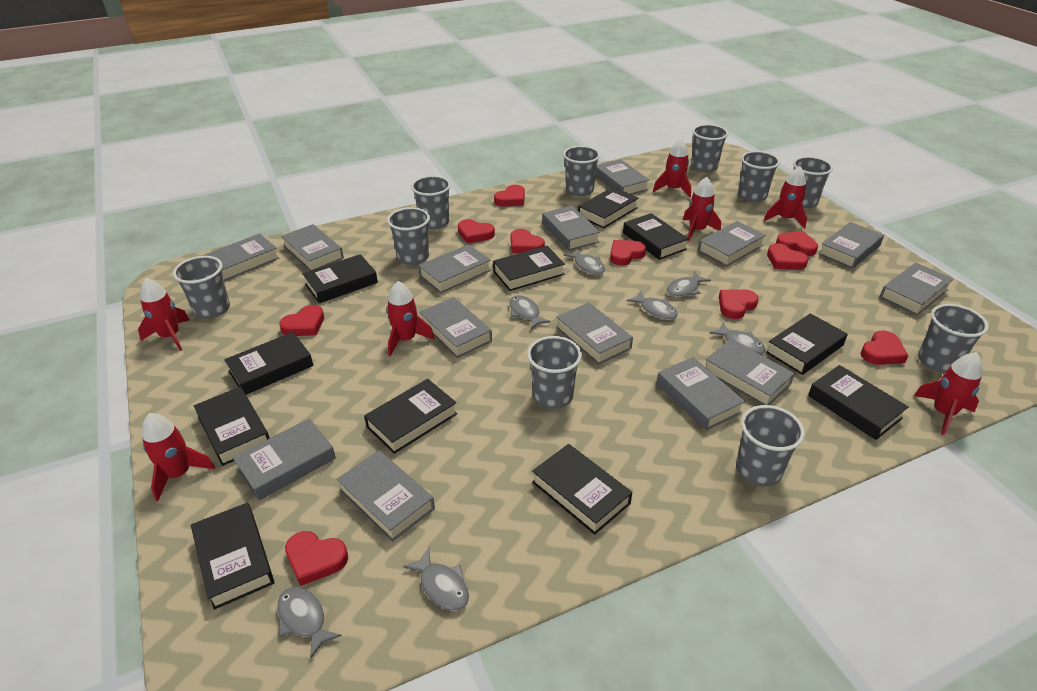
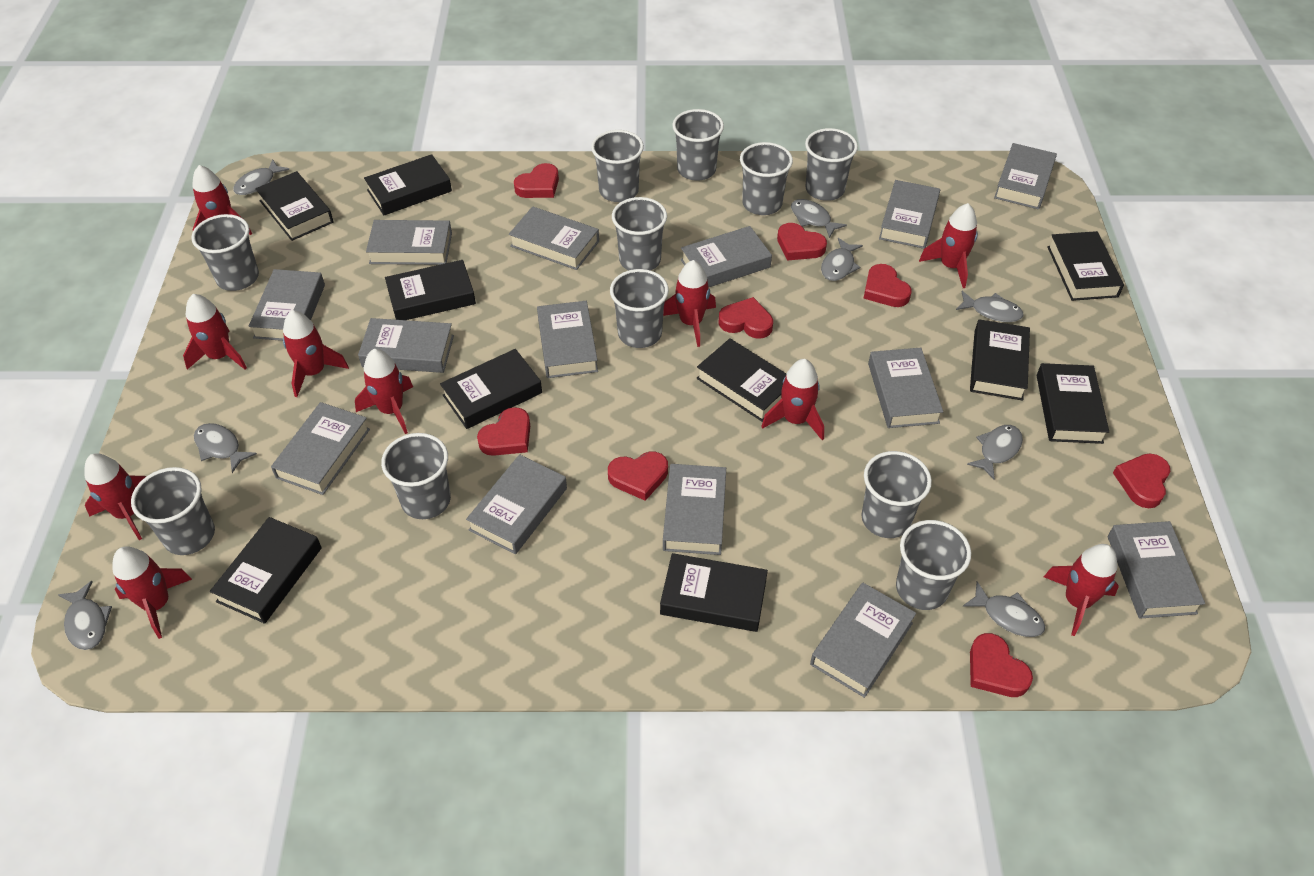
black book: [191,503,274,610] [194,387,269,466] [224,332,313,395] [302,254,378,303] [364,379,457,454] [493,246,565,291] [532,444,632,535] [578,187,639,228] [623,213,689,260] [766,313,848,375] [808,365,909,440] = 11 -> [210,517,322,624] [255,171,334,241] [364,154,452,215] [385,260,476,320] [440,349,542,429] [660,553,768,632] [696,338,786,422] [970,319,1030,401] [1037,363,1109,444] [1047,231,1124,301] = 10
grey cup: [173,256,230,319] [387,207,430,265] [411,175,451,229] [527,336,582,409] [563,146,600,196] [691,124,729,172] [736,405,805,486] [738,151,780,202] [793,156,833,208] [918,304,989,373] = 10 -> [131,467,215,555] [191,214,259,291] [381,433,451,519] [591,130,644,202] [610,269,669,348] [612,197,667,271] [672,109,724,181] [740,142,793,215] [805,128,858,201] [861,451,932,538] [896,520,971,610] = 11
grey fish: [277,587,342,659] [403,548,469,610] [509,295,551,329] [563,249,605,275] [627,291,678,320] [667,271,711,297] [709,323,766,355] = 7 -> [58,581,112,650] [194,423,257,473] [233,159,289,195] [791,199,847,238] [821,238,863,281] [956,291,1024,322] [963,582,1045,637] [967,425,1023,480] = 8
red heart: [279,305,324,336] [285,531,348,586] [458,219,495,244] [494,185,525,207] [511,229,545,253] [610,240,646,266] [719,289,759,319] [767,243,809,270] [776,231,818,256] [860,330,908,365] = 10 -> [477,407,530,456] [514,163,559,198] [608,452,668,501] [718,297,773,339] [777,223,827,261] [863,264,911,307] [970,633,1033,697] [1113,453,1170,508] = 8
red rocket: [138,278,189,351] [142,413,215,501] [386,281,435,356] [653,138,691,197] [683,177,721,241] [764,166,807,229] [914,352,982,435] = 7 -> [85,453,146,540] [112,546,192,639] [183,294,247,370] [192,165,252,235] [283,310,349,397] [355,349,413,434] [663,260,716,347] [761,359,824,440] [919,203,978,288] [1044,544,1119,636] = 10

